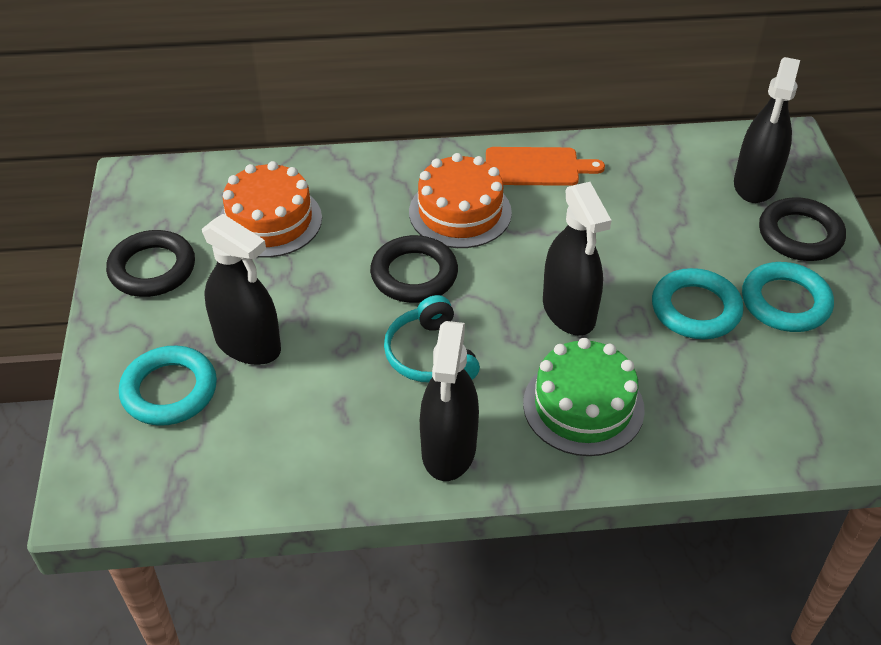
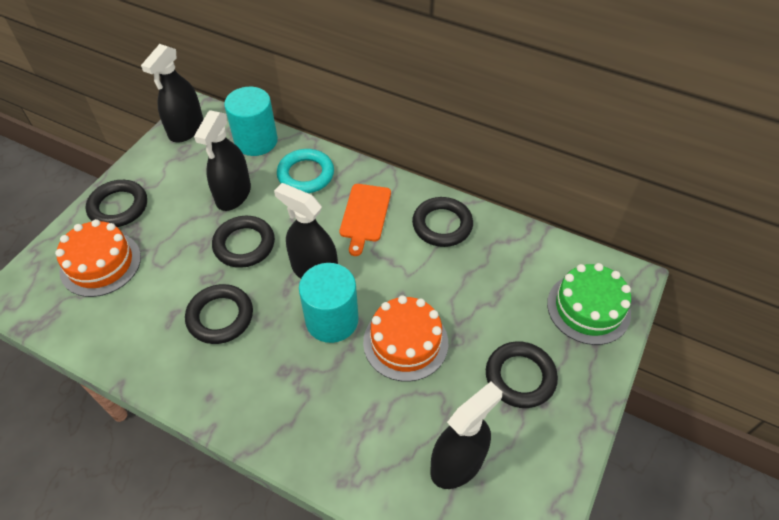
black ring: [106,230,195,297] [370,235,458,303] [759,197,846,261] = 3 -> [86,180,147,227] [185,284,253,344] [212,216,275,268] [412,197,473,247] [486,341,558,408] = 5
turquoise cylinder: none = 0 -> [224,87,278,156] [299,263,359,343] = 2
turquoise headphones: [384,295,480,382] = 1 -> none = 0
turquoise ring: [119,345,217,426] [652,268,744,339] [742,262,834,332] = 3 -> [277,149,334,193] = 1

